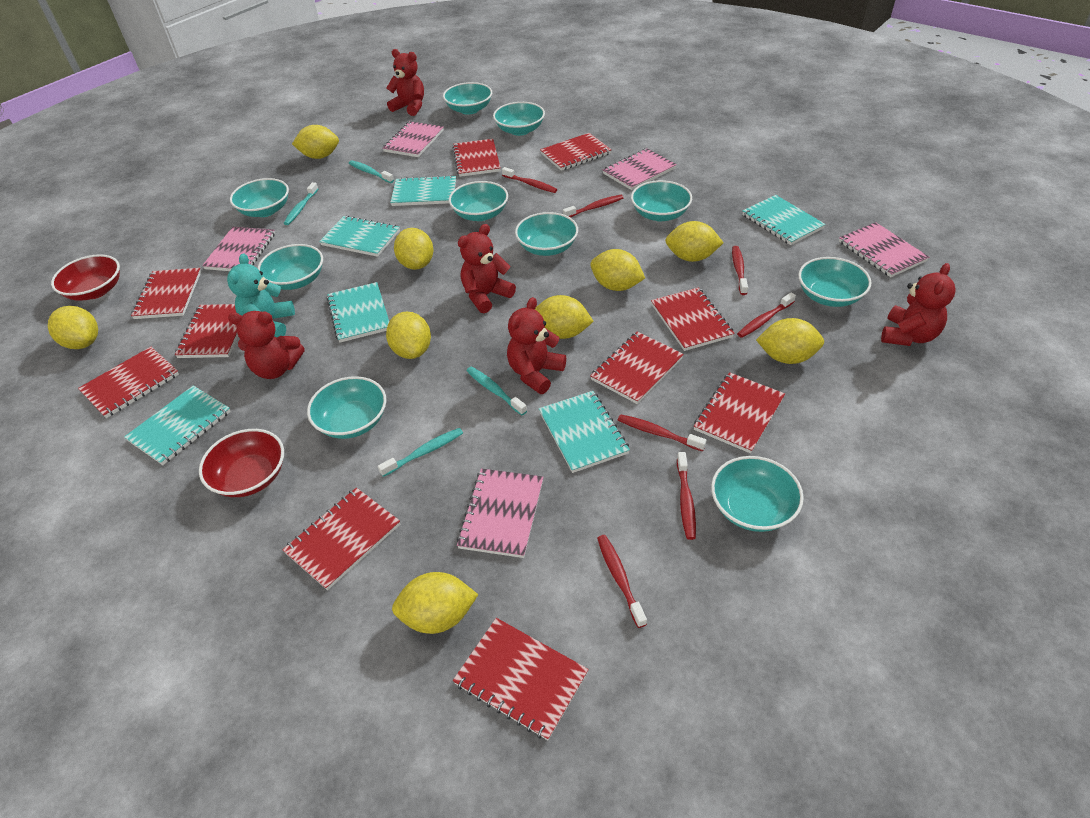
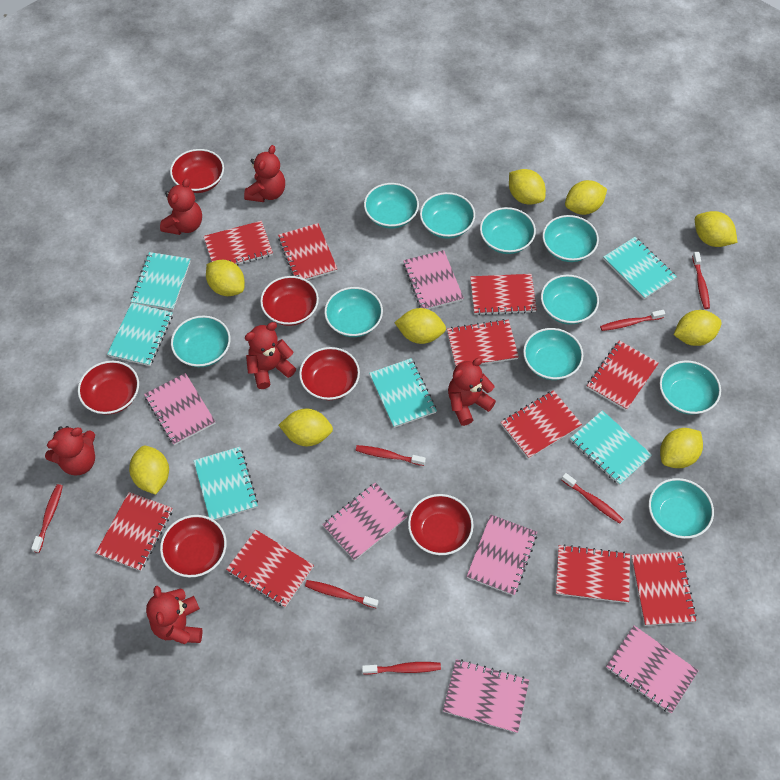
pink notebook: [202,227,275,271] [383,121,444,157] [456,468,543,558] [603,149,677,190] [839,222,929,277] = 5 -> [144,373,215,445] [322,482,408,561] [403,250,464,309] [443,659,529,733] [467,515,537,596] [606,626,699,714] = 6
red bowl: [51,254,120,301] [199,429,284,497] = 2 -> [78,361,139,415] [160,515,227,578] [170,149,224,193] [260,276,319,326] [299,347,360,400] [408,494,474,555] = 6
red teddy bear: [228,311,304,379] [387,49,424,116] [458,224,516,313] [507,297,566,394] [881,263,955,346] = 5 -> [45,426,95,476] [146,586,202,644] [160,178,202,235] [244,145,285,202] [245,322,296,389] [448,357,496,426] = 6
turquoise teddy bear: [227,253,295,338] = 1 -> none = 0
turquoise toothbrush: [284,182,318,225] [349,160,394,183] [378,428,463,477] [467,366,527,415] = 4 -> none = 0

